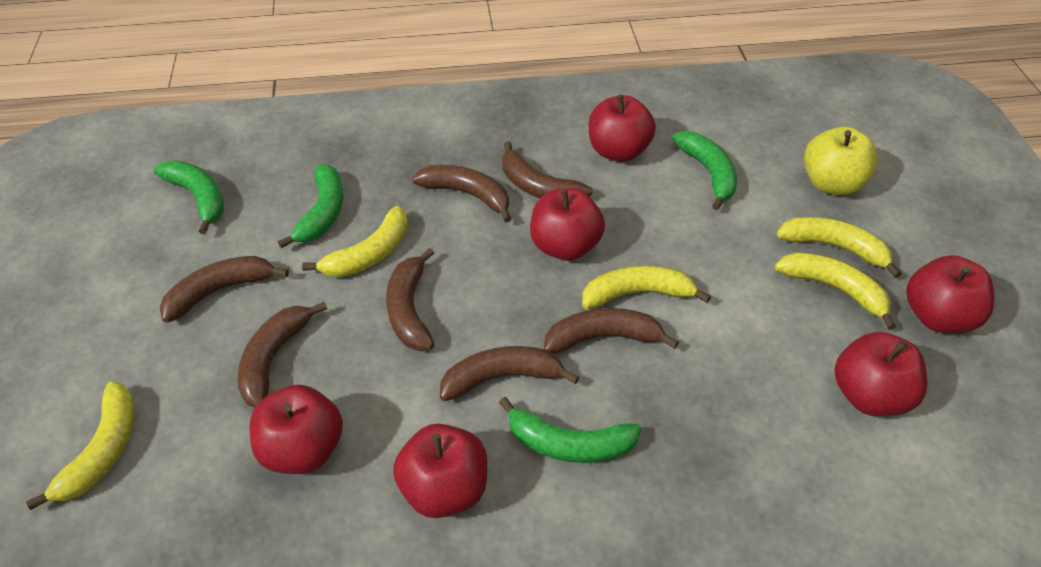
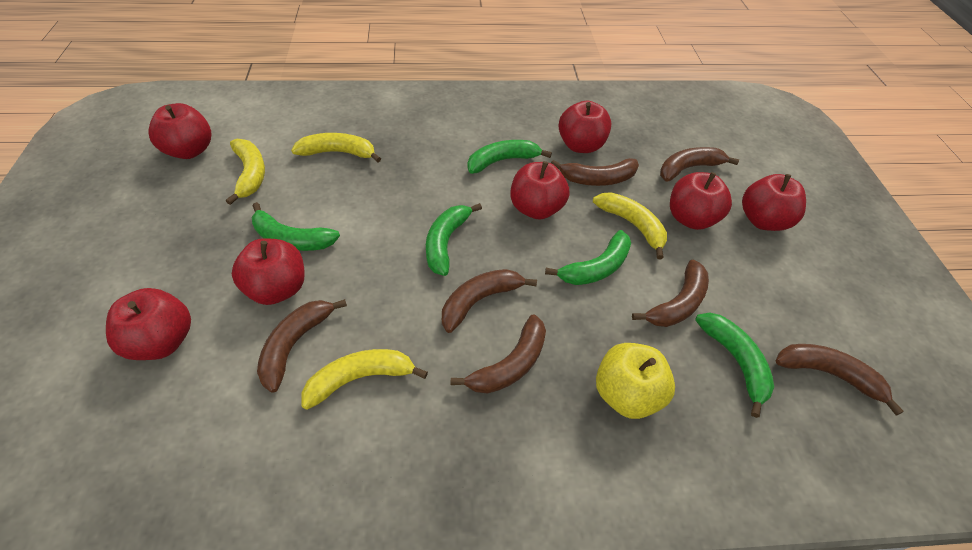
green banana: [153,160,224,234] [278,164,343,248] [499,397,642,463] [672,131,737,210] = 4 -> [251,202,340,251] [426,203,482,276] [467,140,552,174] [545,230,631,285] [695,312,774,418] = 5
red apple: [249,384,343,474] [393,424,487,518] [530,188,605,261] [589,95,656,162] [834,332,927,416] [906,255,994,333] = 6 -> [106,288,191,360] [149,103,211,159] [232,238,305,305] [510,161,569,220] [559,101,611,153] [670,172,732,230] [742,174,806,231] = 7
yellow banana: [26,382,135,510] [302,206,408,277] [582,265,711,309] [775,252,896,330] [777,217,901,278] = 5 -> [226,139,265,205] [291,133,381,162] [301,349,428,410] [593,192,667,259] = 4

